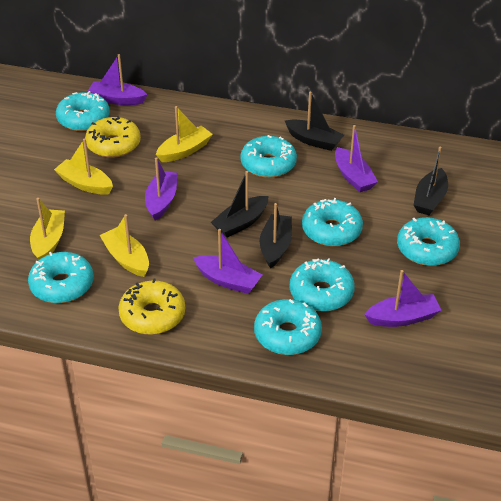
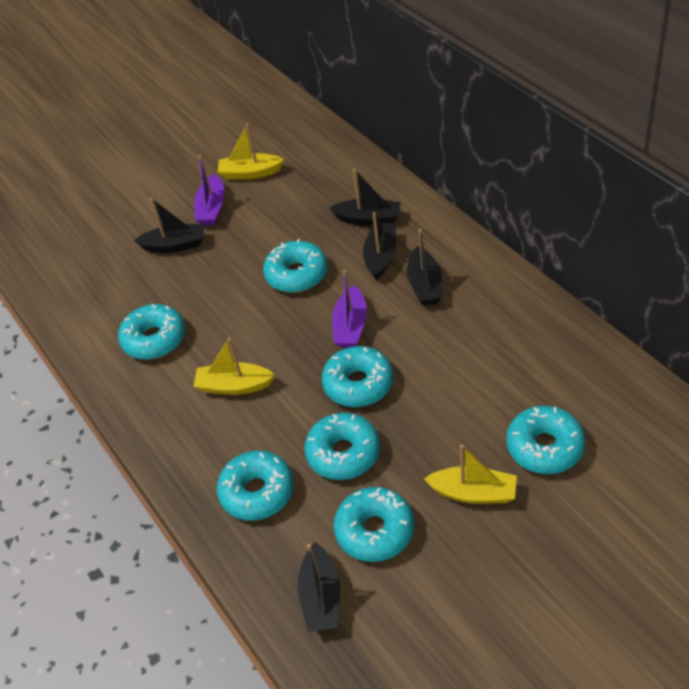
black boat: [211,171,269,237] [260,203,292,269] [285,91,344,151] [414,147,448,215] = 4 -> [134,198,204,253] [297,542,340,632] [330,169,401,226] [363,212,396,280] [407,229,442,306] = 5
purple boat: [88,54,147,105] [145,157,177,221] [193,229,262,294] [335,125,378,192] [364,270,441,327] = 5 -> [194,155,225,226] [332,270,367,348] = 2
yellow boat: [30,198,65,260] [54,139,113,195] [99,214,149,277] [156,106,213,162] = 4 -> [193,338,275,395] [218,124,284,179] [424,445,517,504] = 3
yellow donut: [85,116,141,158] [118,278,185,335] = 2 -> none = 0

